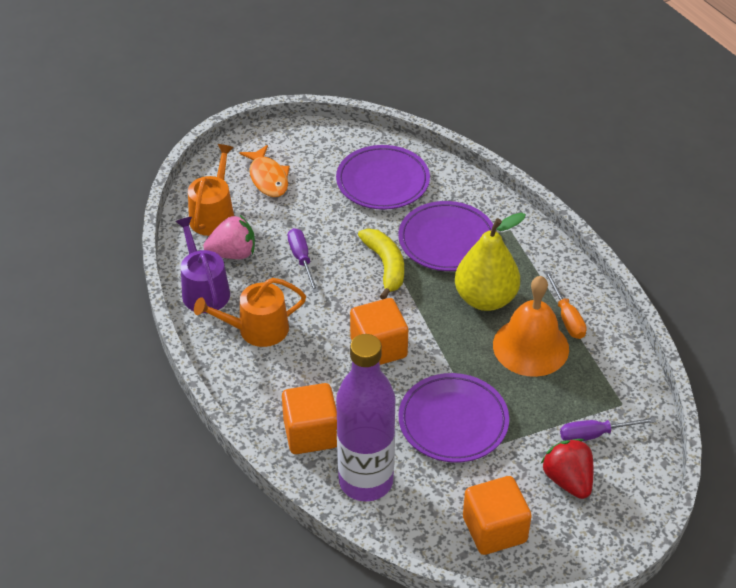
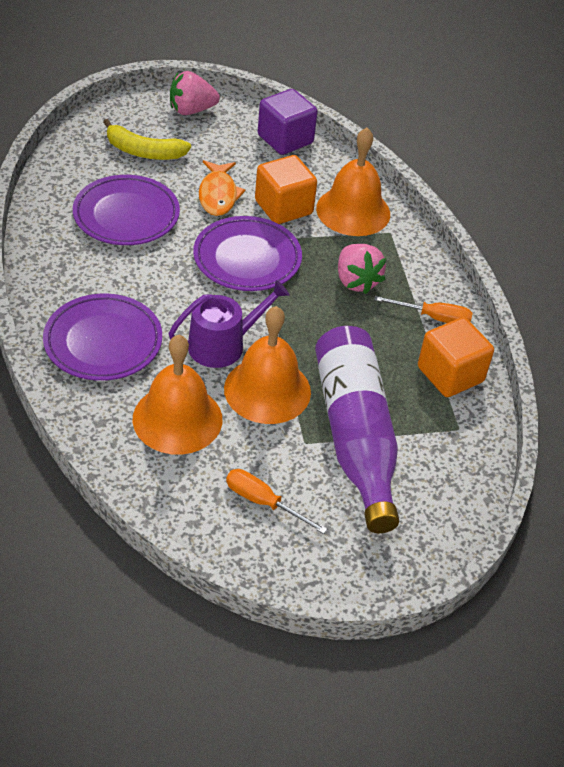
orange bell: [493,276,569,377] = 1 -> [132,335,222,455] [224,306,311,424] [316,127,390,236] = 3
orange cube: [282,383,337,454] [350,298,408,365] [463,476,532,555] = 3 -> [255,155,317,224] [418,317,494,397] = 2
orange screwdriver: [544,271,587,339] = 1 -> [226,469,327,534] [374,296,472,323] = 2
orange watering can: [188,144,234,236] [194,278,306,347] = 2 -> none = 0
pink strawberry: [203,215,255,259] = 1 -> [170,71,220,115] [338,244,386,294] = 2
purple cube: none = 0 -> [258,89,318,155] = 1
purple screwdriver: [288,228,319,293] [560,417,656,441] = 2 -> none = 0
red strawberry: [541,439,593,499] = 1 -> none = 0
yellow pear: [455,213,526,311] = 1 -> none = 0

